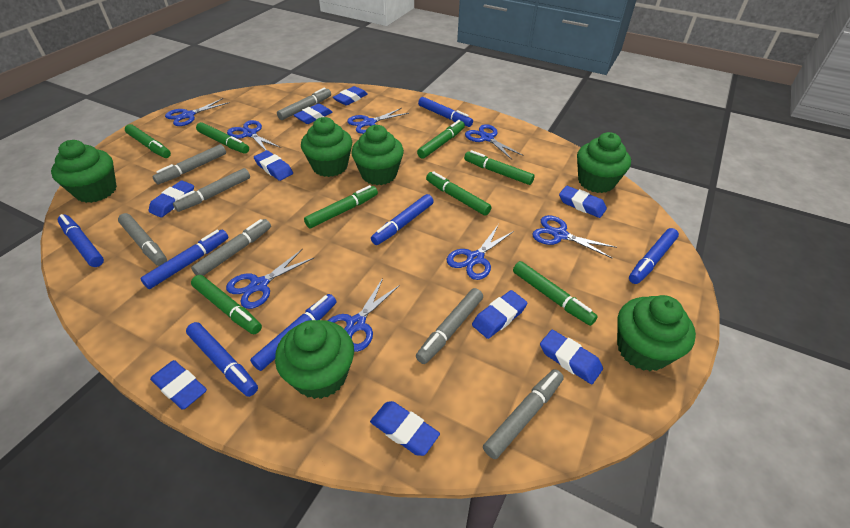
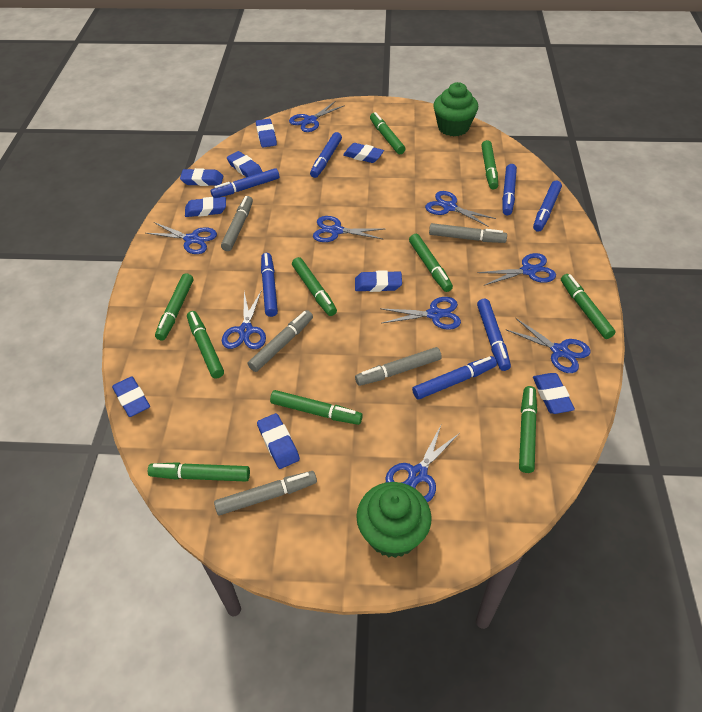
blue scissors: [165,98,230,126] [226,249,314,309] [227,120,281,151] [328,278,400,352] [347,108,409,134] [447,224,514,280] [465,124,522,160] [532,215,617,258] = 8 -> [146,222,217,254] [222,290,266,349] [289,101,345,132] [313,216,384,242] [380,297,461,330] [385,423,460,503] [425,191,496,227] [477,253,556,286] [507,318,590,373] = 9
green cupcake: [51,140,117,203] [275,320,354,399] [301,117,352,177] [351,125,404,185] [577,132,631,193] [617,295,696,371] = 6 -> [356,482,432,558] [433,82,478,137] = 2
green marker: [125,124,171,158] [191,275,262,334] [196,122,249,154] [304,185,378,228] [417,120,465,159] [426,171,492,216] [464,150,535,185] [513,261,598,326] = 8 -> [148,462,250,482] [155,273,193,341] [187,311,224,379] [270,390,363,425] [292,257,337,316] [370,112,405,154] [409,234,453,292] [481,140,498,189] [519,386,537,473] [561,274,616,339] = 10
grey marker: [118,213,167,266] [152,144,226,184] [173,168,250,212] [191,219,271,276] [277,87,331,120] [416,288,483,364] [483,369,564,459] = 7 -> [214,471,317,515] [221,196,253,251] [248,310,313,372] [355,347,442,386] [429,223,507,243] = 5

